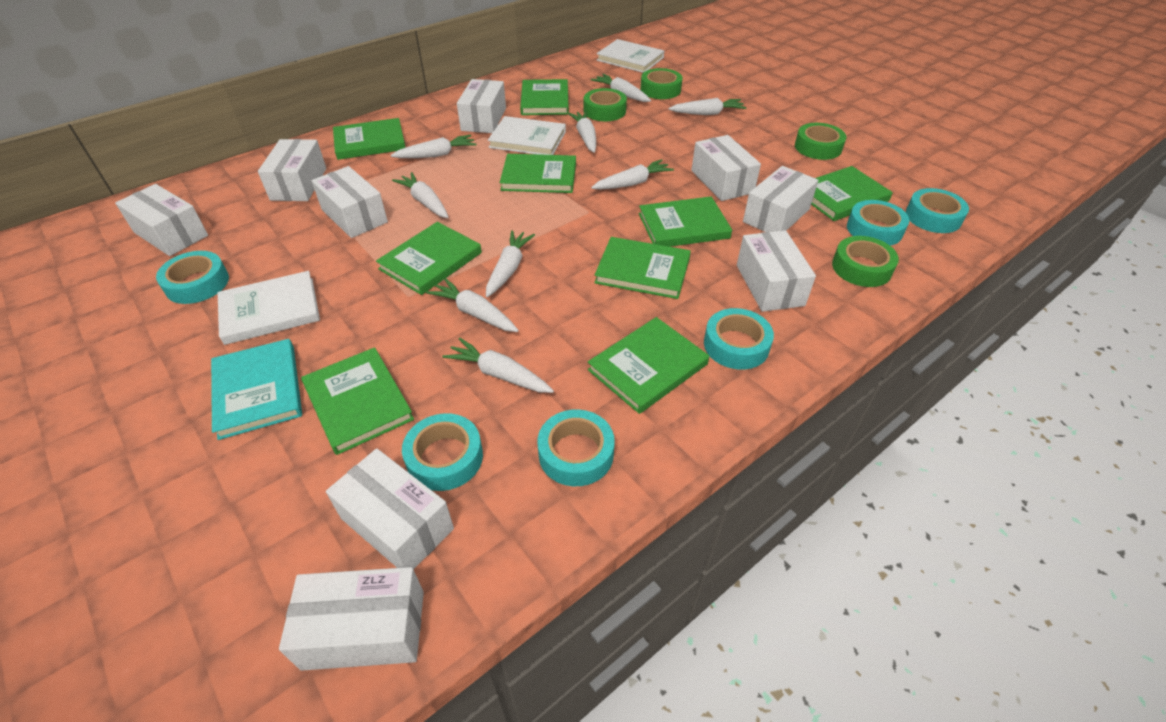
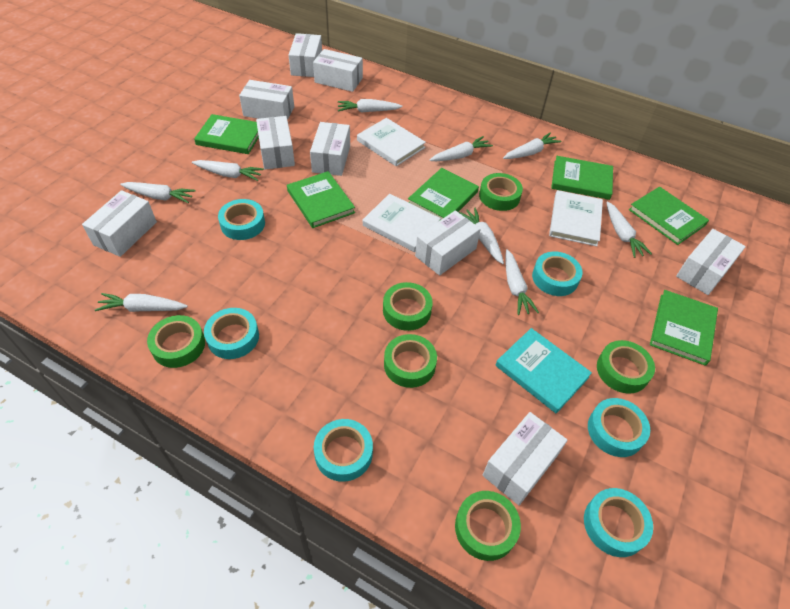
green book: [301,347,414,455] [333,118,406,160] [376,222,482,295] [500,154,576,193] [520,79,569,115] [588,317,709,414] [594,237,691,299] [639,196,732,247] [811,166,893,221] = 9 -> [194,114,259,154] [287,171,355,228] [408,168,479,220] [551,156,613,200] [629,187,709,245] [650,290,718,366] = 6
green tape: [584,88,627,121] [640,68,683,99] [795,123,847,160] [832,236,899,287] = 4 -> [147,315,205,368] [383,282,433,331] [384,334,437,388] [455,491,521,561] [479,173,523,211] [597,340,655,394] = 6

